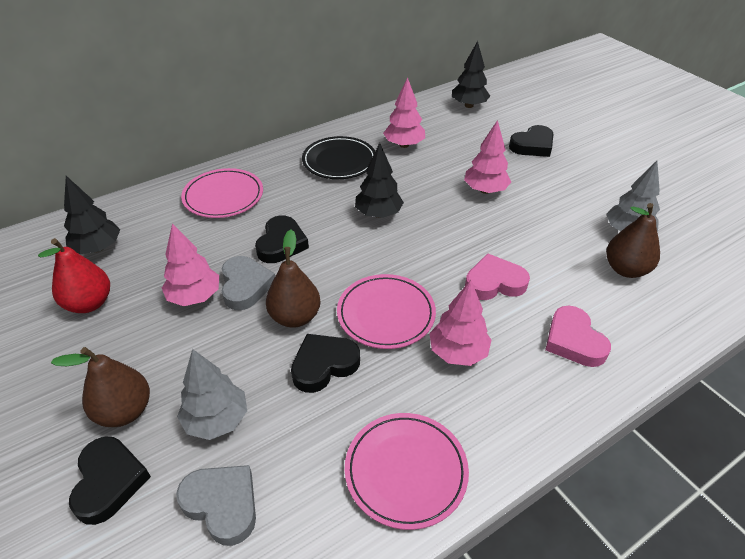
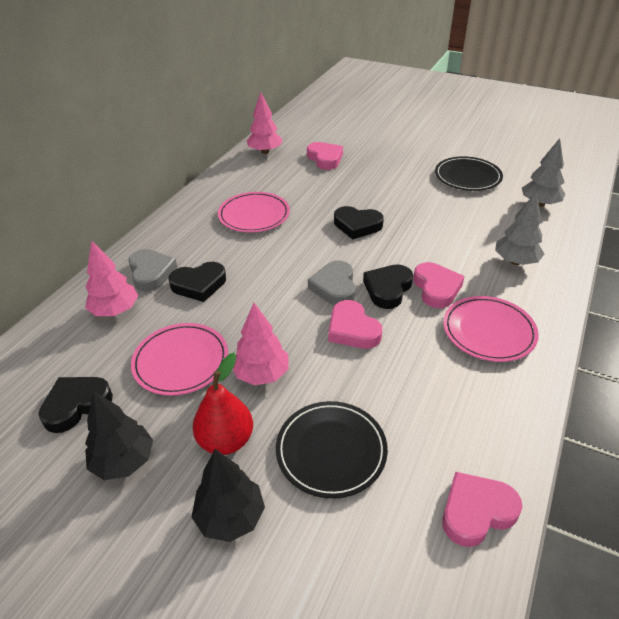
black plate: [302,136,375,179] = 1 -> [276,401,388,498] [435,156,503,191] = 2
black tree: [64,176,120,254] [355,143,404,218] [452,41,490,108] = 3 -> [85,391,153,480] [191,449,265,542] = 2
brown pear: [51,347,150,427] [266,230,321,328] [606,203,660,278] = 3 -> none = 0
pink heart: [465,253,530,300] [545,306,611,367] = 2 -> [307,142,343,170] [328,300,382,349] [413,262,465,308] [442,472,522,547] = 4
pink tree: [162,223,219,306] [383,77,425,148] [429,280,491,366] [464,120,511,194] = 4 -> [85,241,138,316] [233,303,289,386] [247,92,282,154] = 3

